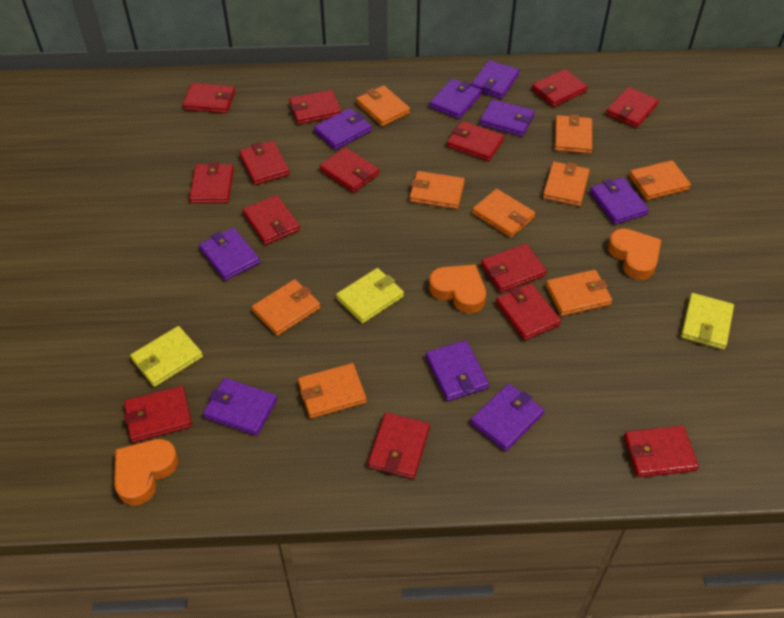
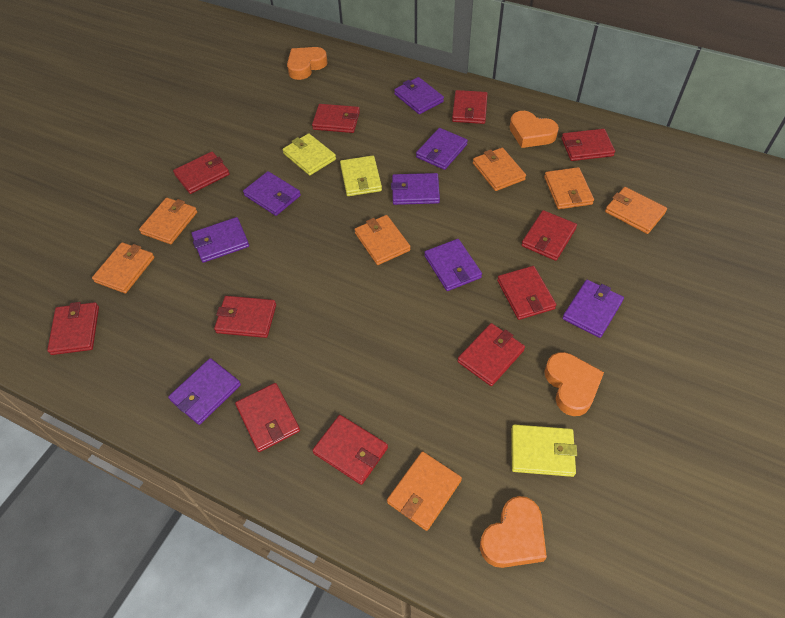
orange heart: [114,439,178,505] [429,265,486,313] [608,228,661,280] = 3 -> [287,47,328,80] [480,496,547,568] [510,111,559,148] [544,352,604,416] = 4
orange wallet: [252,279,321,336] [298,363,367,419] [356,85,410,127] [409,171,465,209] [472,189,535,238] [543,162,590,206] [546,270,612,316] [554,114,592,154] [629,160,691,200] = 9 -> [92,242,155,294] [139,198,197,244] [354,215,411,265] [387,451,462,531] [473,148,526,191] [544,167,594,209] [605,187,667,234] = 7
purple wallet: [199,228,260,281] [203,378,277,436] [314,108,372,150] [426,340,489,401] [430,79,481,119] [470,384,544,451] [471,60,519,99] [480,99,535,137] [590,178,649,225] = 9 -> [168,358,241,425] [192,217,249,263] [243,171,301,216] [391,173,440,205] [394,77,444,114] [416,128,468,170] [424,239,482,291] [562,280,624,338] = 8
red wallet: [124,386,192,443] [183,83,235,113] [189,162,234,203] [239,141,290,185] [243,195,300,245] [289,90,341,125] [319,147,379,193] [368,412,430,479] [447,121,504,161] [481,244,547,292] [496,283,561,340] [531,69,588,107] [606,87,659,128] [624,426,699,478] = 14 -> [47,302,99,355] [173,152,230,194] [214,296,276,338] [235,383,300,452] [312,104,360,133] [312,415,388,485] [452,90,488,124] [457,323,525,386] [497,266,556,320] [521,210,577,261] [561,129,615,161] = 11

